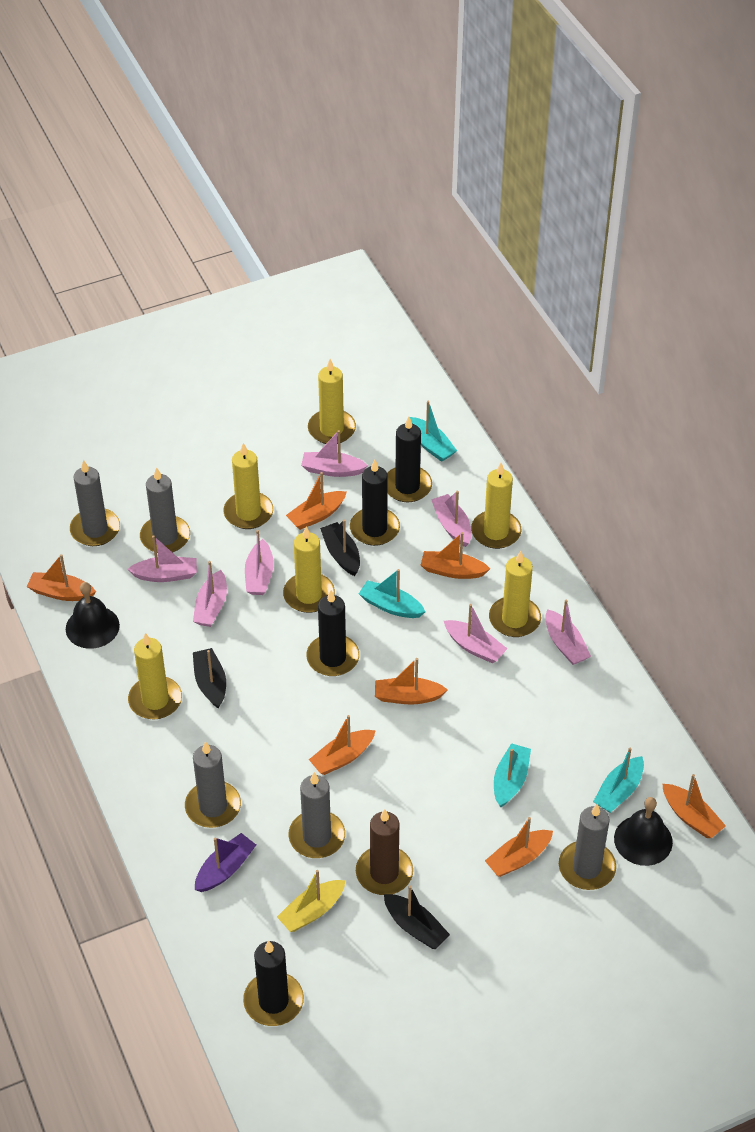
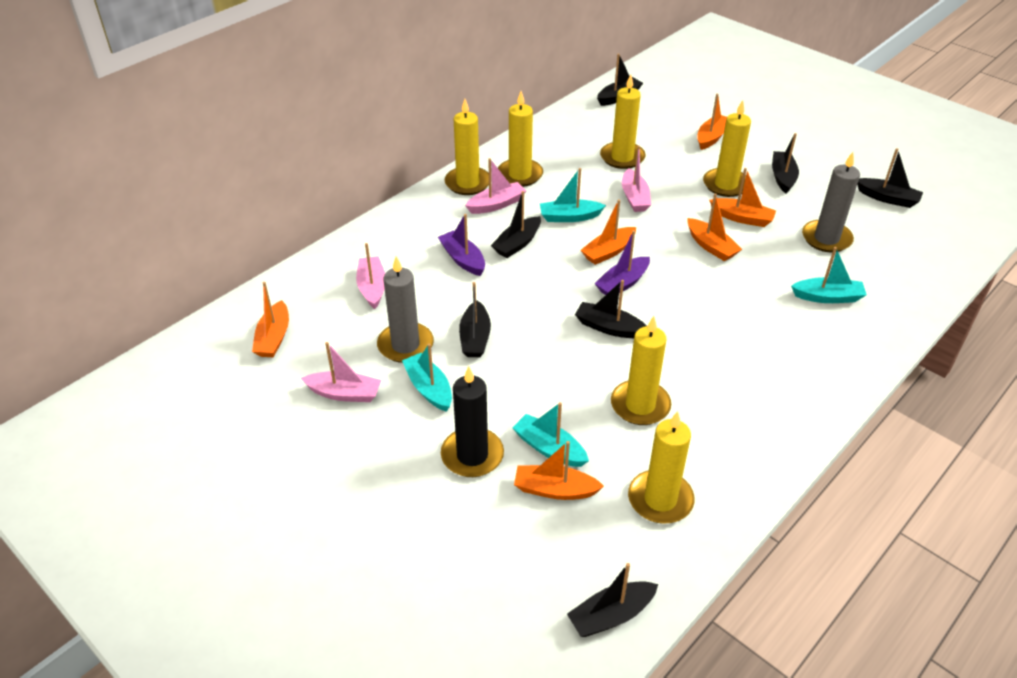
black bell: [66,582,120,649] [614,797,673,866] = 2 -> none = 0
black boat: [193,648,226,709] [320,520,360,576] [384,886,450,949] = 3 -> [459,282,491,357] [491,191,541,258] [567,563,658,637] [575,280,646,338] [597,54,643,106] [772,133,799,193] [857,148,923,208] = 7
black candle: [243,940,304,1026] [306,590,359,676] [350,459,400,546] [387,416,432,502] = 4 -> [441,366,504,477] = 1
brown candle: [356,809,413,895] = 1 -> none = 0
grey candle: [70,460,120,546] [140,467,190,553] [185,741,241,828] [288,772,345,858] [559,804,616,890] = 5 -> [377,256,434,363] [802,152,860,253] = 2
orange boat: [27,554,96,601] [286,472,347,530] [309,715,376,775] [375,658,448,705] [421,532,490,579] [485,817,553,877] [663,774,726,838] = 7 -> [252,282,289,357] [514,441,604,500] [581,199,636,265] [688,193,742,261] [697,94,727,150] [709,168,776,227] = 6
pink boat: [127,535,197,582] [193,561,227,627] [245,530,274,595] [301,430,368,477] [432,491,471,547] [444,604,507,663] [545,599,591,665] = 7 -> [301,342,381,402] [356,243,385,309] [465,158,526,214] [622,145,651,212] = 4
purple boat: [195,833,256,892] = 1 -> [438,214,485,276] [594,230,650,295] = 2
yellow boat: [277,870,346,932] = 1 -> none = 0

